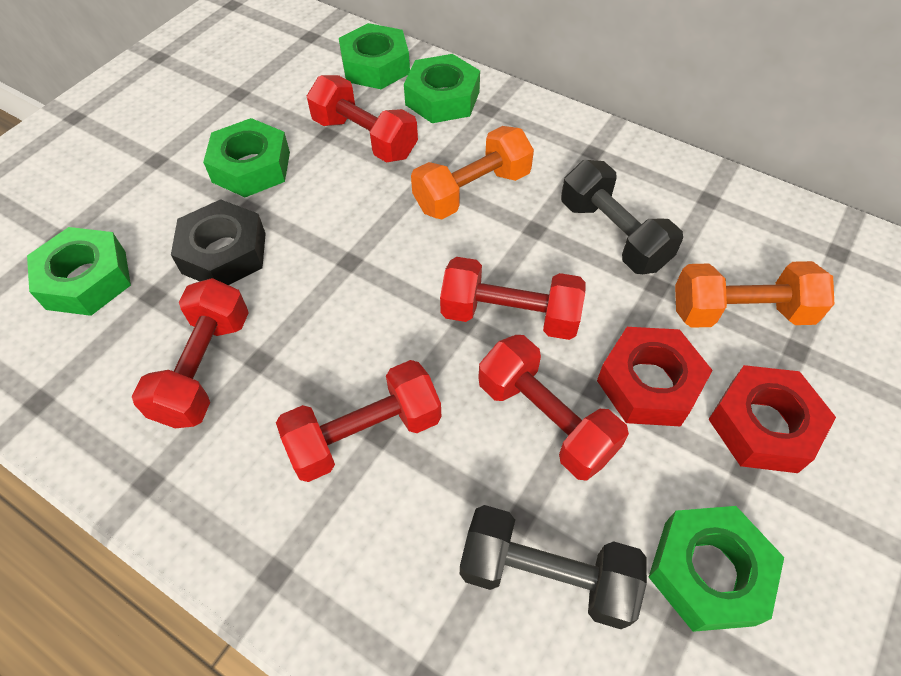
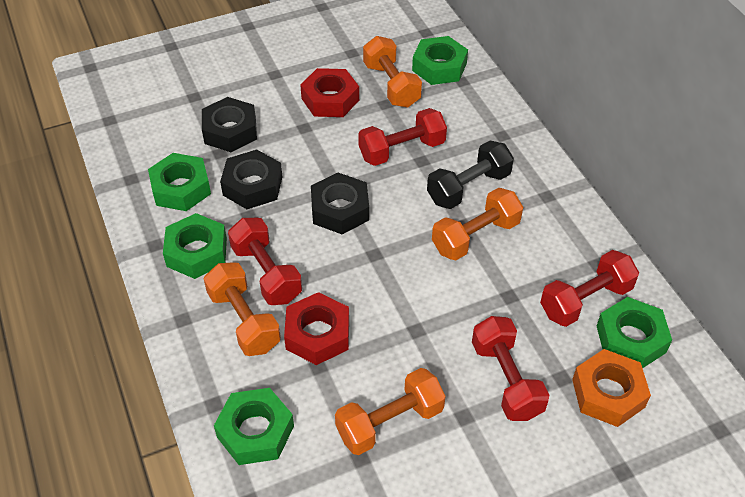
black dumbbell: [460,505,647,629] [561,160,683,274] = 2 -> [427,140,514,209] = 1
black nut: [171,199,266,285] = 1 -> [202,97,257,152] [220,150,282,209] [311,173,369,234] = 3
orange dumbbell: [411,126,534,219] [675,261,834,328] = 2 -> [204,262,281,356] [335,368,446,455] [363,36,422,107] [432,188,523,260] = 4
orange nut: none = 0 -> [572,349,651,427] = 1
red dumbbell: [132,278,249,428] [276,360,442,482] [307,75,418,163] [440,257,586,340] [478,335,629,481] = 5 -> [228,218,302,305] [358,108,447,166] [472,316,549,421] [540,250,639,327] = 4

